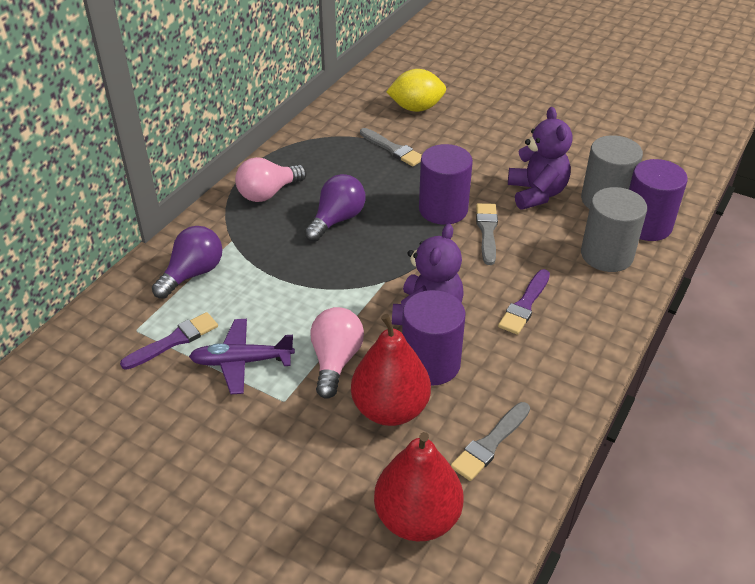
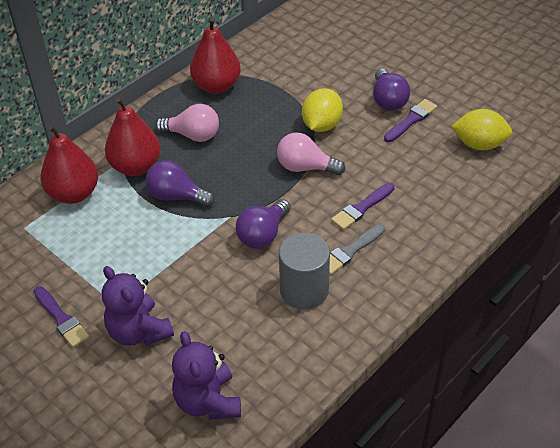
grey brush: [360,128,422,166] [451,402,530,481] [476,203,498,265] = 3 -> [329,224,385,275] = 1
grey cylinder: [581,135,643,209] [581,187,647,272] = 2 -> [279,232,330,310] = 1
purple brush: [120,312,218,370] [498,269,550,335] = 2 -> [33,286,89,348] [331,183,395,230] [384,99,437,142] = 3
purple cylinder: [402,290,466,386] [419,144,473,225] [629,159,688,241] = 3 -> none = 0
purple light bulb: [152,226,222,299] [304,174,365,242] = 2 -> [146,160,215,207] [236,199,290,249] [373,68,410,111] = 3
purple plane: [189,319,295,394] = 1 -> none = 0
red pear: [351,314,431,426] [374,432,463,541] = 2 -> [41,125,98,204] [105,97,161,176] [190,17,241,94] = 3
yellow lemon: [386,69,446,112] = 1 -> [302,88,343,132] [451,109,512,150] = 2

